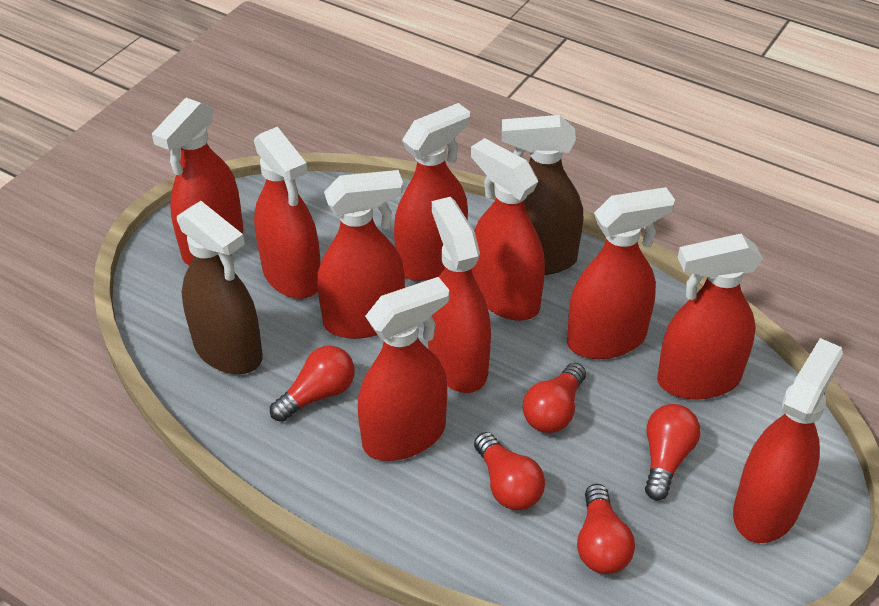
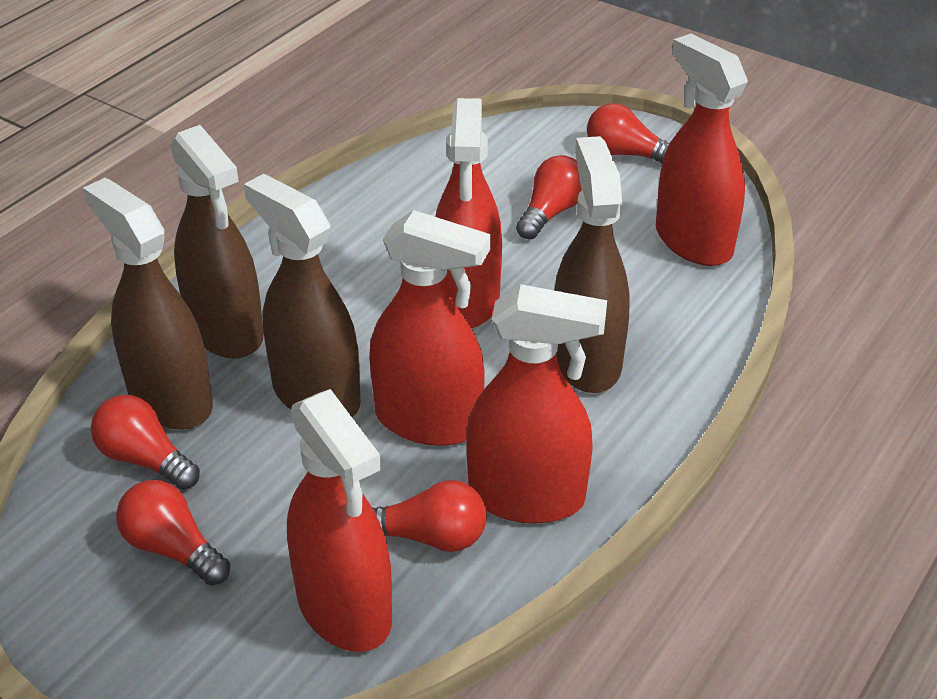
brown spray bottle: [177,201,263,374] [502,115,583,275] = 2 -> [83,178,213,429] [170,125,264,359] [244,174,361,417] [554,136,630,393] = 4
red spray bottle: [152,98,243,266] [254,127,320,299] [317,170,405,339] [358,277,449,461] [394,103,470,281] [428,197,491,393] [471,138,545,320] [567,187,675,359] [657,234,763,400] [733,338,843,543] = 10 -> [287,389,392,652] [369,210,491,446] [435,98,502,328] [466,284,607,524] [656,34,748,266] = 5

